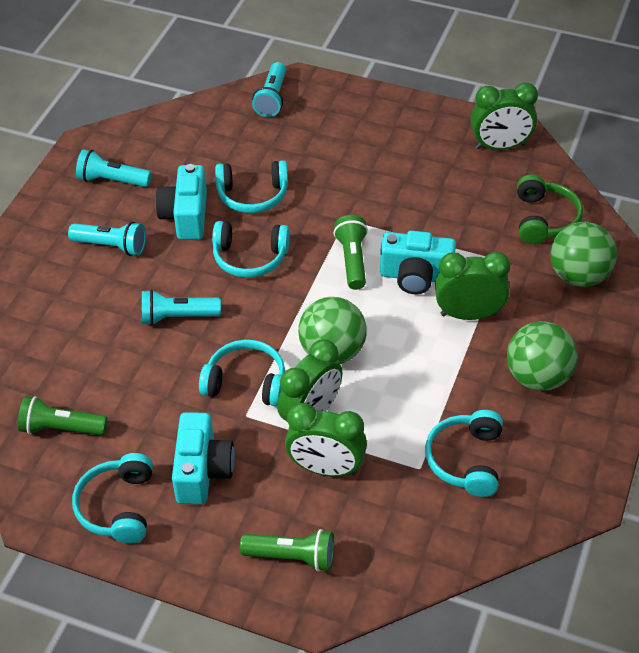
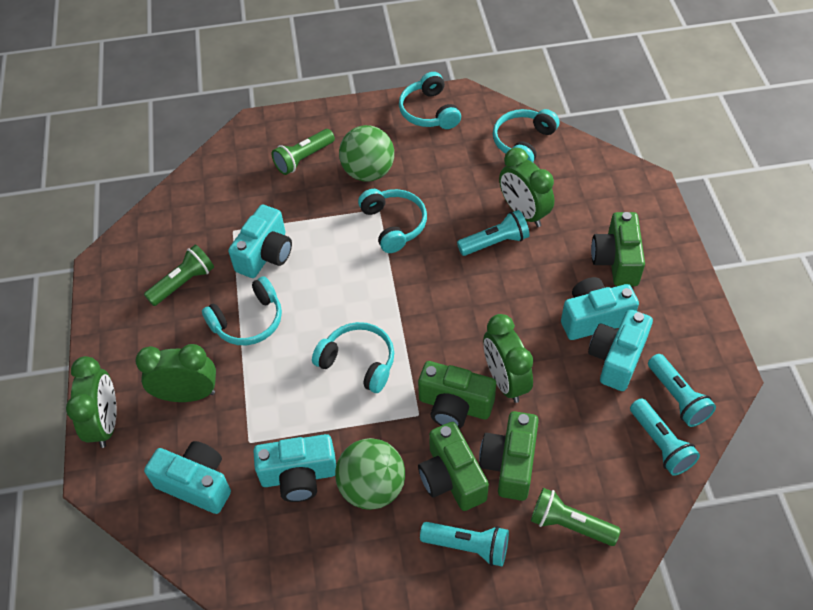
green ball: [298,297,367,364] [507,321,577,391] [551,222,617,287] = 3 -> [335,438,405,510] [339,125,394,182] = 2
green camera: none = 0 -> [418,361,496,428] [418,422,489,511] [479,411,539,501] [591,212,645,286] = 4
green headphones: [517,174,583,244] = 1 -> none = 0
turquoise camera: [155,164,207,240] [172,412,235,504] [380,231,456,294] = 3 -> [144,441,231,514] [228,205,292,278] [253,434,336,502] [561,277,639,340] [588,309,653,391] = 5

